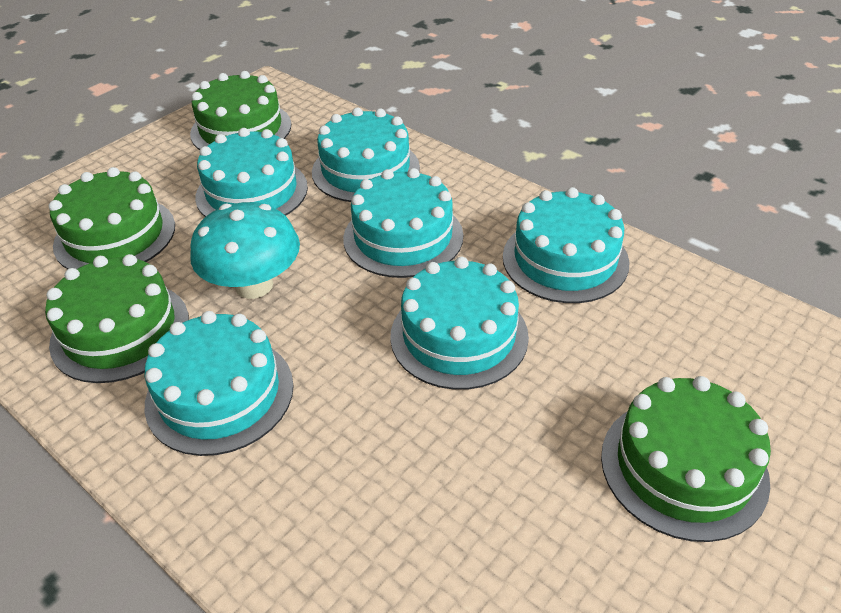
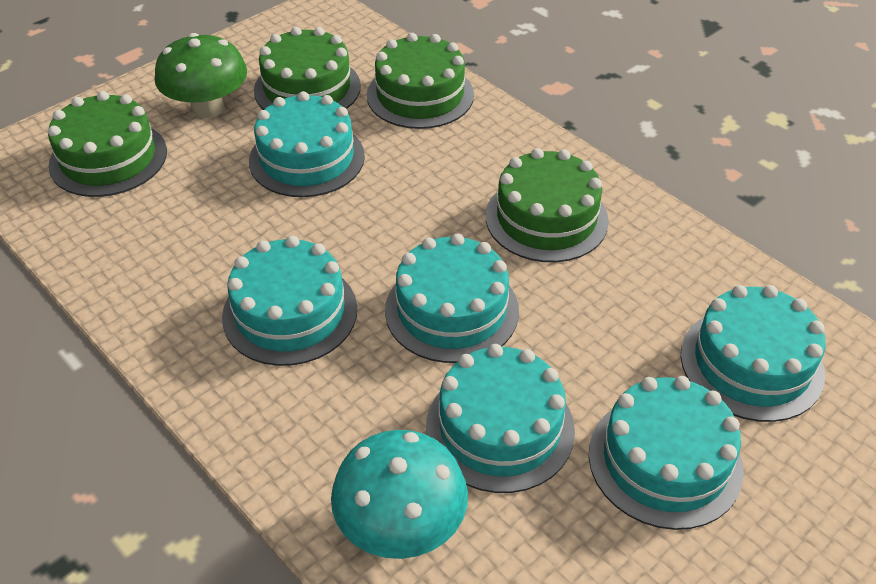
green mushroom: none = 0 -> [155,33,247,118] = 1

